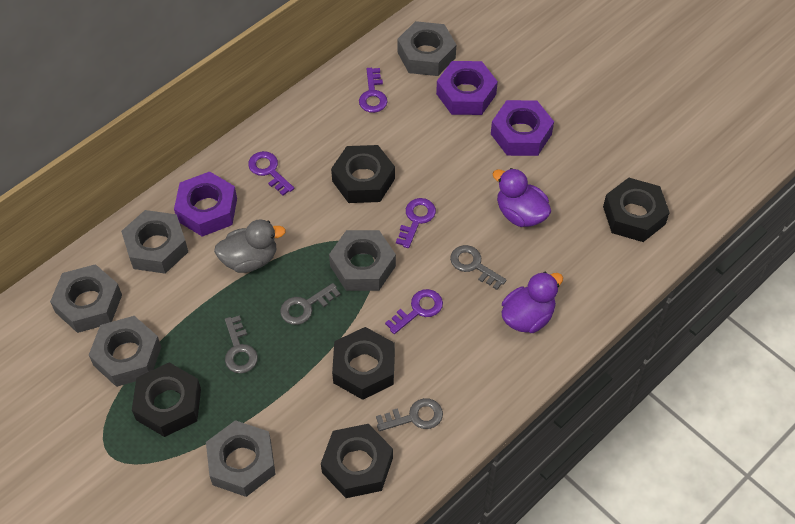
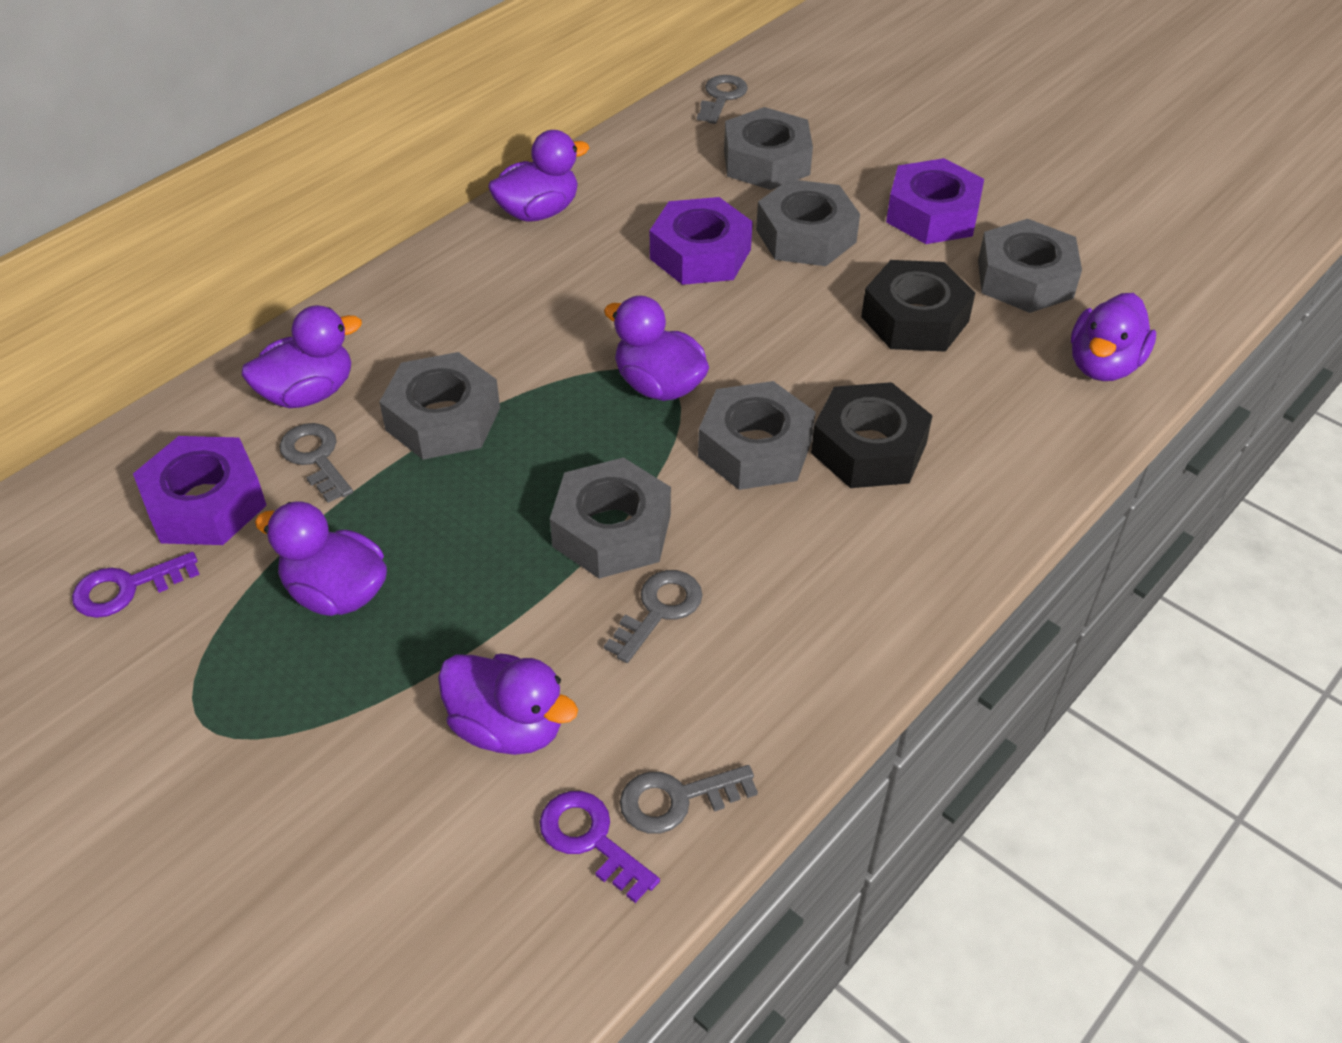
black nut: [132,362,201,437] [321,424,393,498] [331,145,395,203] [332,327,395,400] [603,178,670,242] = 5 -> [811,382,933,488] [861,260,975,352] = 2
grey duck: [214,219,286,273] = 1 -> none = 0
purple duck: [493,168,551,227] [501,272,563,333] = 2 -> [242,305,362,408] [255,501,387,616] [438,653,578,755] [488,130,589,222] [604,296,709,401] [1071,293,1156,381] = 6
purple key: [248,151,294,196] [359,68,387,113] [385,289,443,334] [396,198,436,248] = 4 -> [72,552,200,618] [540,791,660,903] = 2

